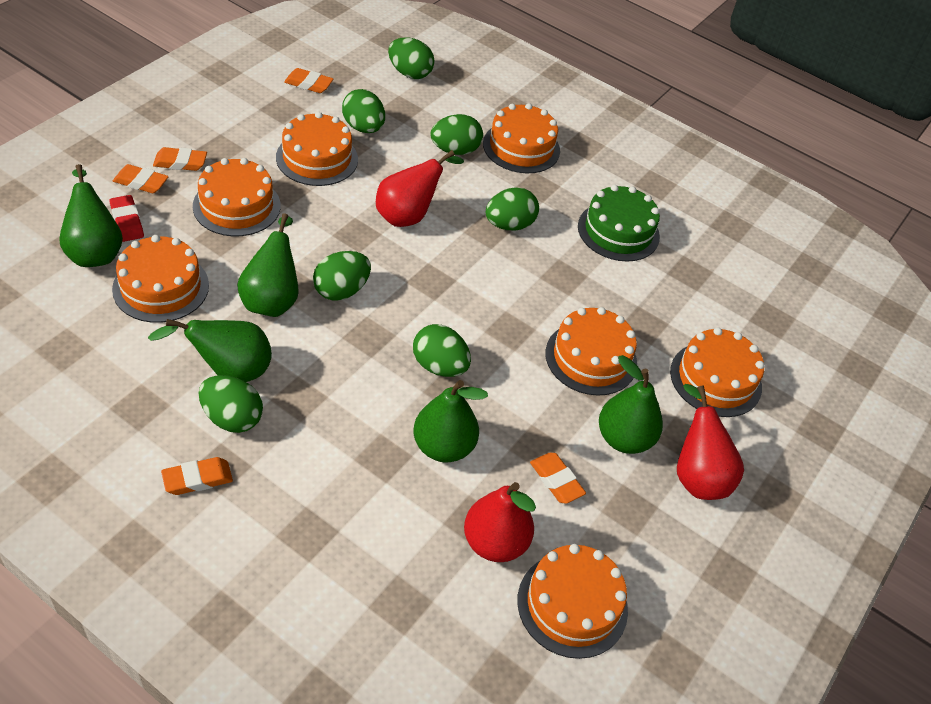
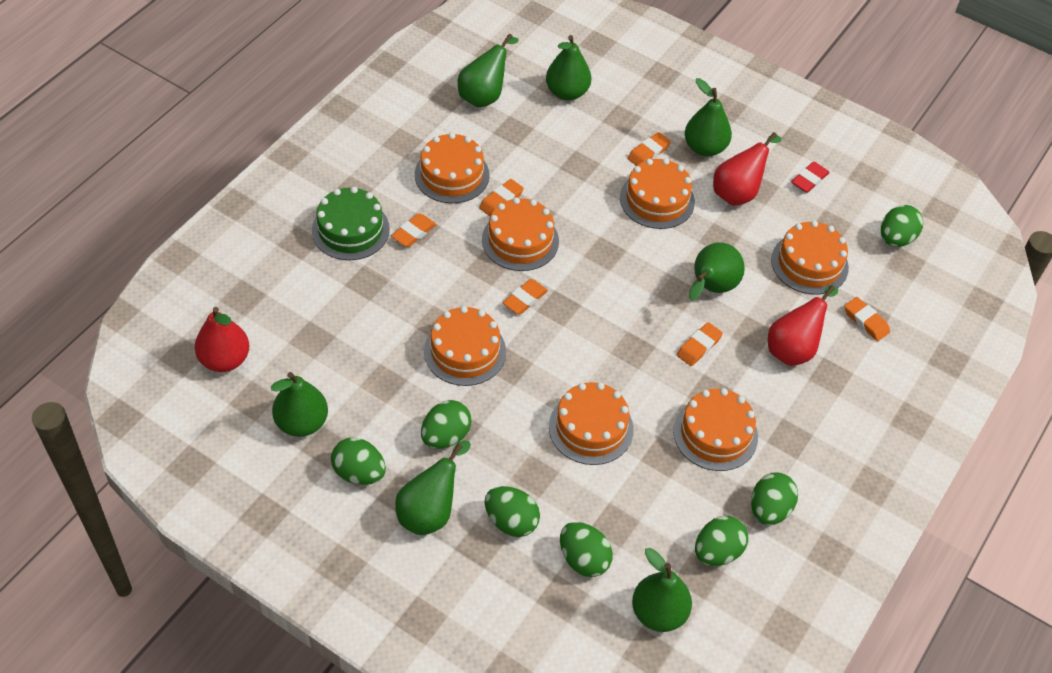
green pear: [59,164,123,267] [148,319,272,382] [237,213,299,317] [413,380,488,462] [599,355,663,454] = 5 -> [271,372,328,437] [395,440,471,535] [458,34,519,108] [546,35,591,101] [632,548,692,632] [685,78,732,157] [689,242,745,301] = 7
orange eraser: [113,164,168,193] [153,147,207,171] [161,457,233,495] [284,68,333,93] [530,453,586,504] = 5 -> [391,213,436,247] [479,179,524,216] [502,279,548,314] [628,132,671,166] [677,322,723,366] [844,297,890,341] = 6

